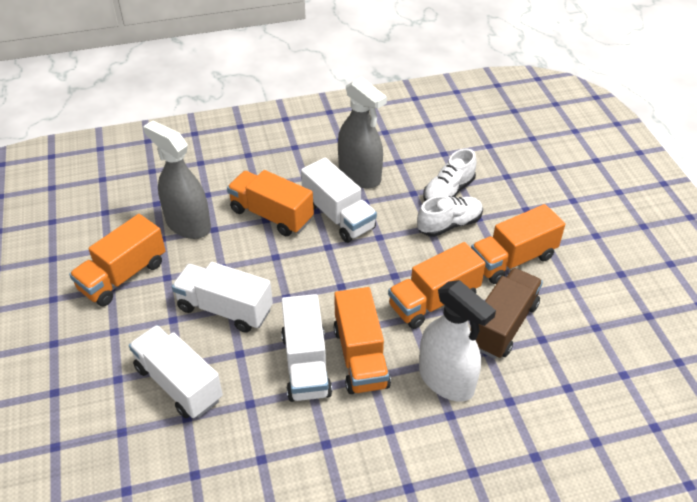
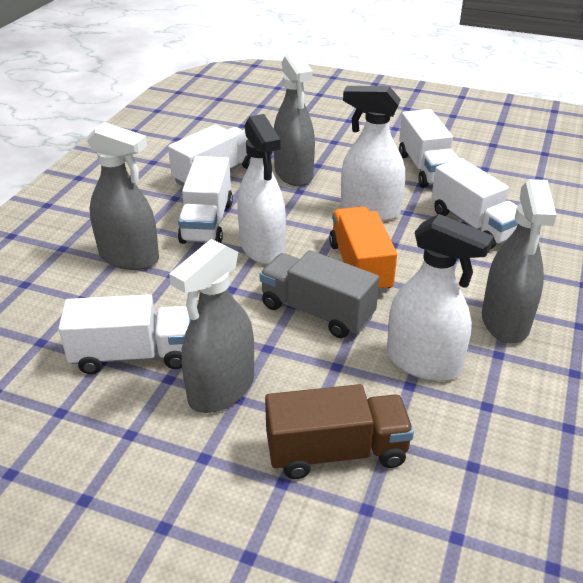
grey spray bottle: [143,120,211,239] [338,77,387,188] = 2 -> [86,122,159,270] [169,239,254,413] [274,52,315,186] [482,179,557,344] = 4
grey truck: none = 0 -> [259,250,379,338] = 1
orange truck: [69,214,166,306] [227,170,314,236] [334,287,391,394] [388,242,486,329] [471,204,565,284] = 5 -> [329,207,397,293] = 1
white shoe: [417,196,483,237] [423,149,476,201] = 2 -> none = 0
white spray bottle: [419,280,496,402] = 1 -> [237,114,286,264] [341,86,405,222] [387,214,494,381] = 3
white truck: [129,325,223,418] [172,262,273,333] [281,294,332,402] [301,157,377,243] = 4 -> [58,294,191,374] [168,124,251,187] [178,156,233,244] [399,109,459,188] [431,158,518,249] = 5

